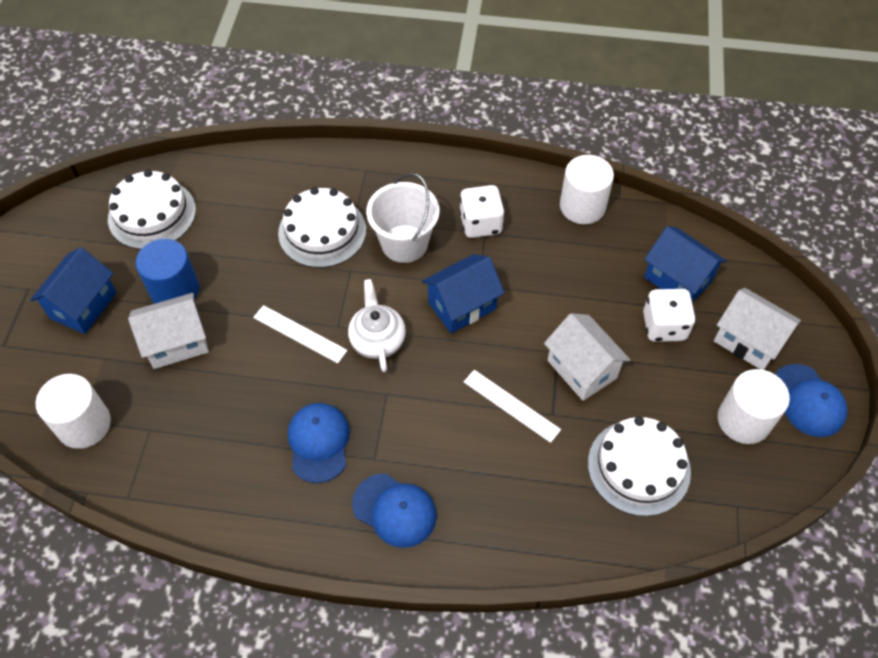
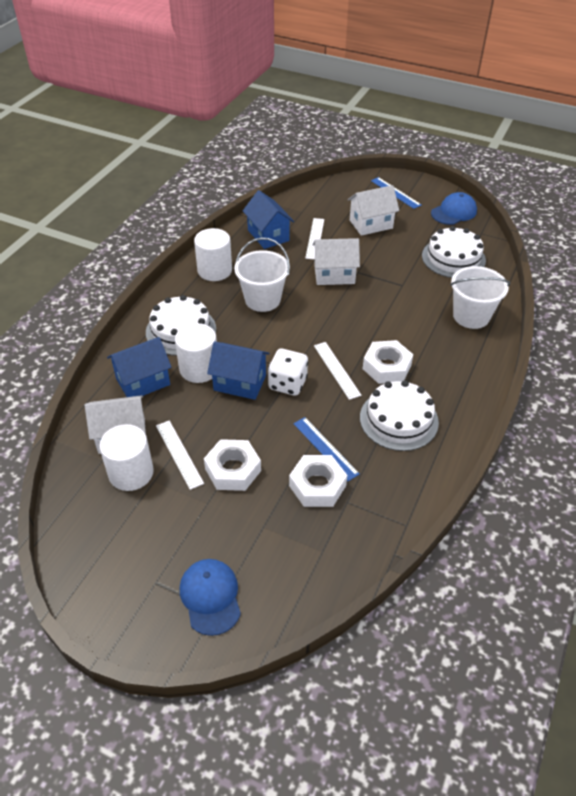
blue cap: [288,403,350,483] [352,474,437,548] [775,364,847,437] = 3 -> [180,559,241,636] [431,192,477,225] = 2
blue cylinder: [136,239,199,304] = 1 -> none = 0
blue ruler: none = 0 -> [293,417,360,481] [371,177,422,209] = 2
white bucket: [366,173,439,263] = 1 -> [234,237,290,312] [450,266,510,329] = 2
white dice: [459,185,504,238] [643,289,696,342] = 2 -> [268,348,308,396] = 1
white nut: none = 0 -> [204,439,261,491] [289,455,347,507] [363,340,413,384] = 3
white ruler: [253,305,348,363] [464,370,561,443] = 2 -> [156,420,204,490] [305,218,324,260] [314,342,362,400] = 3
white teapot: [348,279,406,372] = 1 -> none = 0

